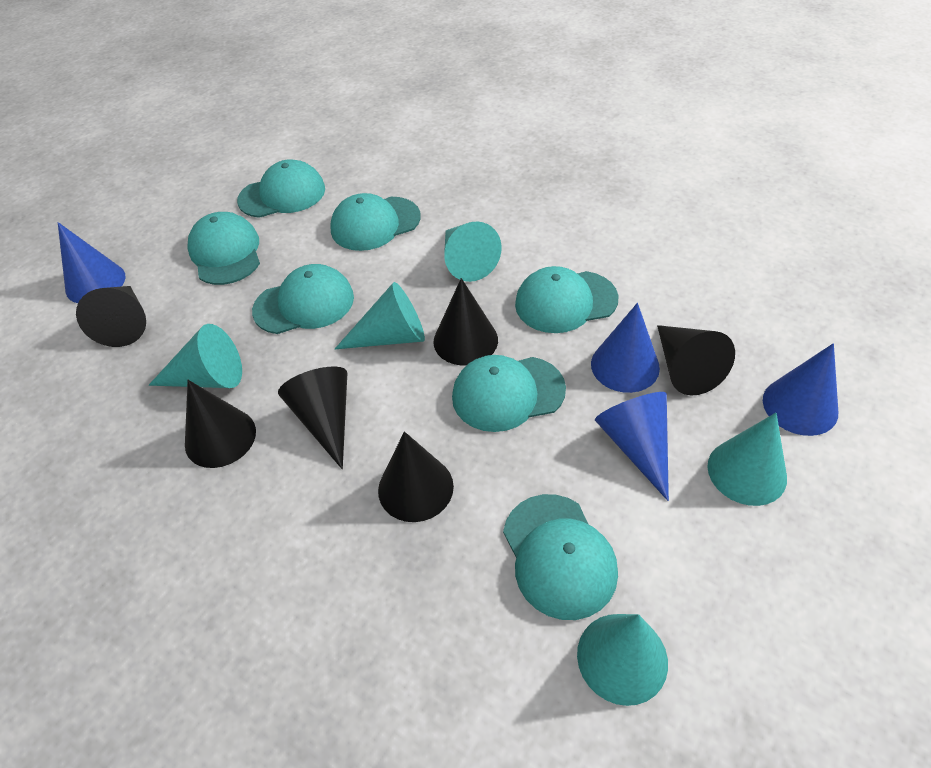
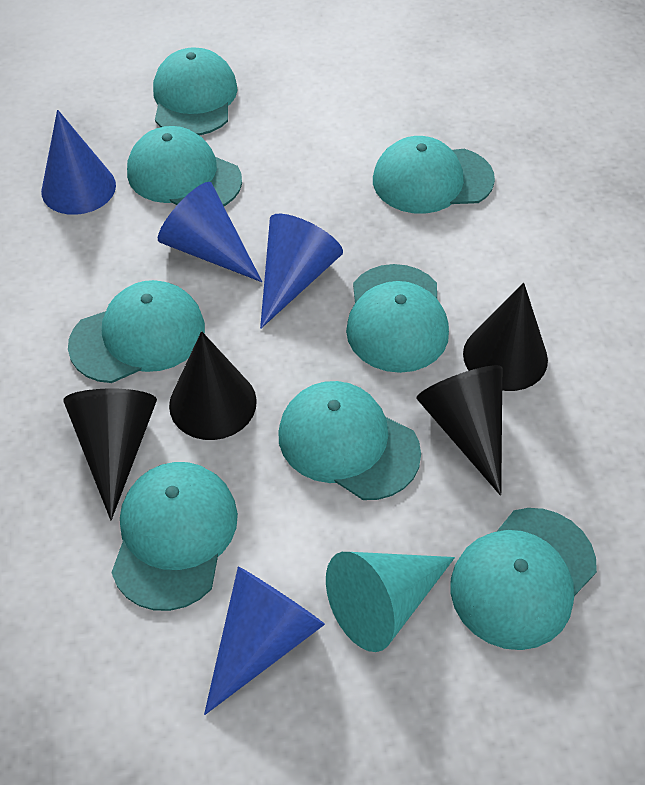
black cone: [76,286,146,347] [185,380,256,468] [278,366,347,469] [378,431,454,522] [434,278,498,366] [657,325,735,395] = 6 -> [63,389,157,520] [169,331,257,440] [417,365,502,496] [463,282,548,391] = 4
turquoise cap: [187,212,260,285] [237,160,325,218] [252,264,354,334] [330,193,421,251] [452,355,566,432] [503,494,618,620] [515,266,619,333] = 7 -> [68,280,205,383] [111,462,238,611] [127,126,242,206] [153,47,237,135] [278,381,421,500] [346,264,449,373] [373,136,495,214] [450,508,597,650] = 8
turquoise cone: [149,324,242,388] [335,282,425,349] [444,221,502,282] [577,614,668,706] [708,413,787,506] = 5 -> [326,552,455,652] = 1

